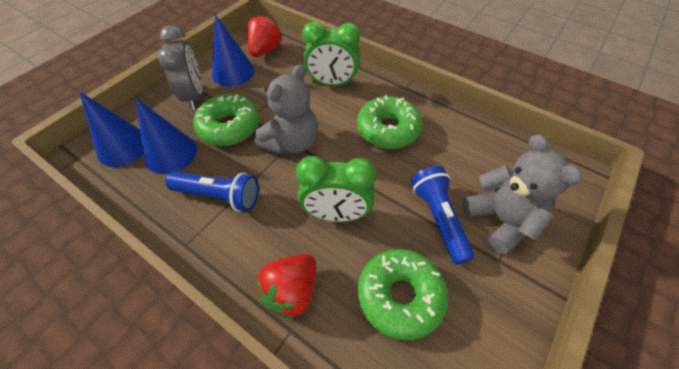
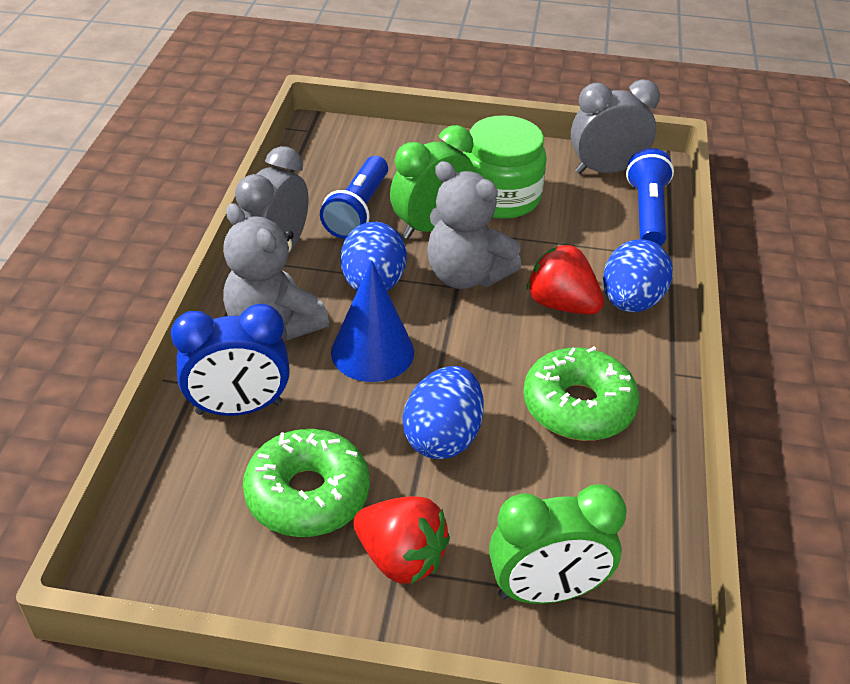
blue clock: none = 0 -> [171,303,290,416] = 1
blue cone: [79,91,144,167] [136,98,197,174] [212,15,255,87] = 3 -> [331,260,414,382] = 1
blue egg: none = 0 -> [340,222,407,291] [403,366,484,459] [603,239,673,312] = 3
green donut: [193,94,259,146] [357,95,422,149] [358,249,448,340] = 3 -> [243,429,370,537] [523,347,639,441] = 2
green jar: none = 0 -> [463,115,547,219] = 1
grey clock: [158,25,203,110] = 1 -> [235,146,308,255] [571,79,660,174] = 2

